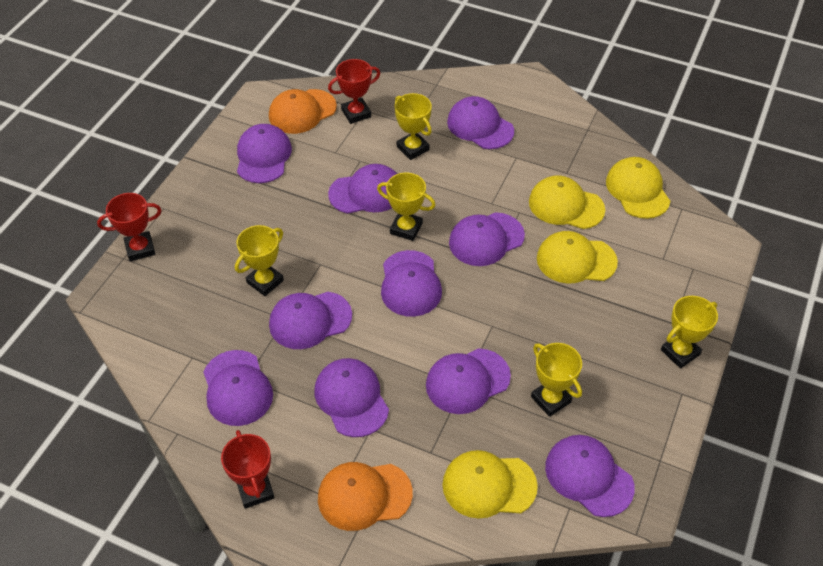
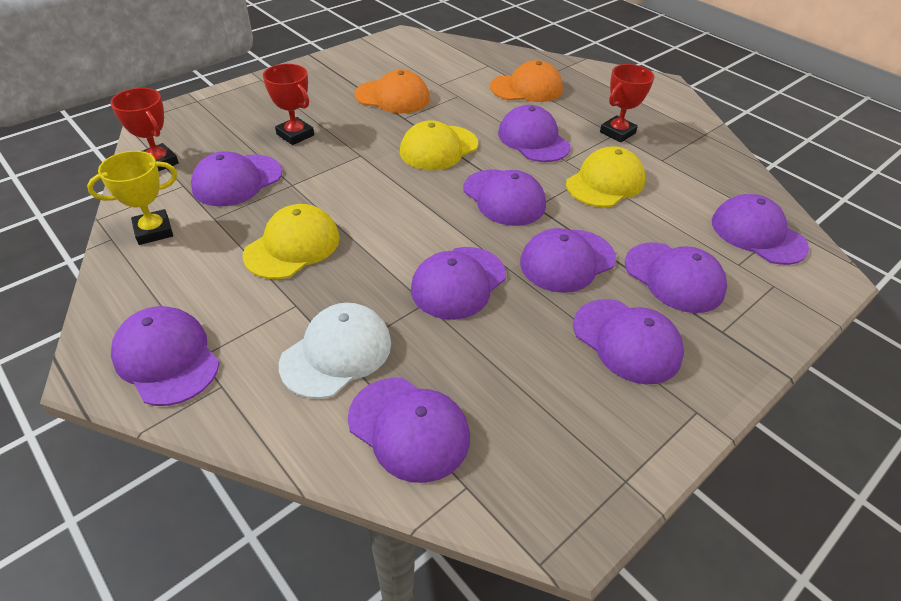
white cap: none = 0 -> [279,303,391,399] = 1
yellow cap: [442,450,538,519] [529,176,605,229] [537,231,618,284] [606,157,670,219] = 4 -> [243,204,340,279] [400,120,478,170] [566,146,645,207] = 3
yellow trophy: [235,225,284,296] [377,173,436,241] [394,93,432,160] [531,343,582,417] [661,296,718,368] = 5 -> [87,151,177,245] = 1

